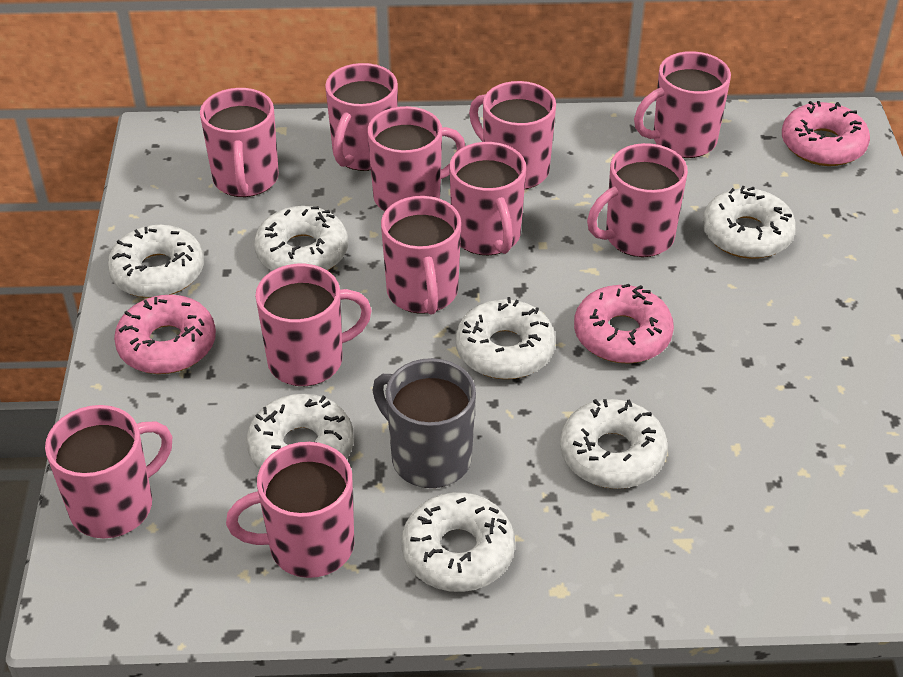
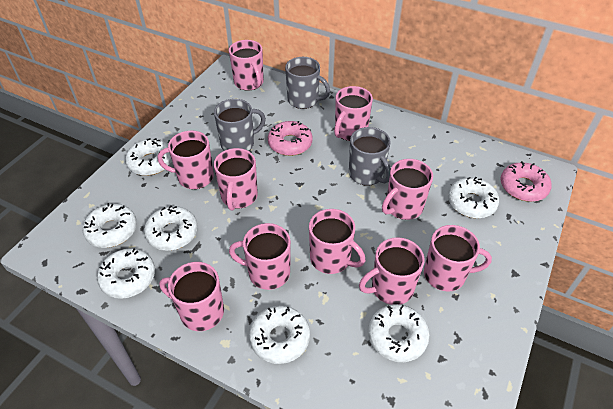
grey mug: [372,358,476,488] = 1 -> [214,99,266,151] [285,57,330,109] [349,127,391,186] = 3
pink donut: [114,295,216,374] [574,284,674,364] [782,101,870,166] = 3 -> [268,121,313,156] [500,161,552,202] = 2
pink mug: [45,405,172,538] [200,88,279,197] [226,442,354,578] [255,264,372,386] [325,63,398,171] [367,106,465,211] [381,196,461,315] [449,142,526,255] [469,81,556,189] [587,143,688,257] [634,51,731,158] = 11 -> [158,131,214,189] [159,262,224,331] [214,148,258,211] [229,40,264,91] [229,223,291,290] [309,209,366,274] [334,86,373,141] [359,237,425,305] [382,159,433,220] [424,225,492,291] = 10

